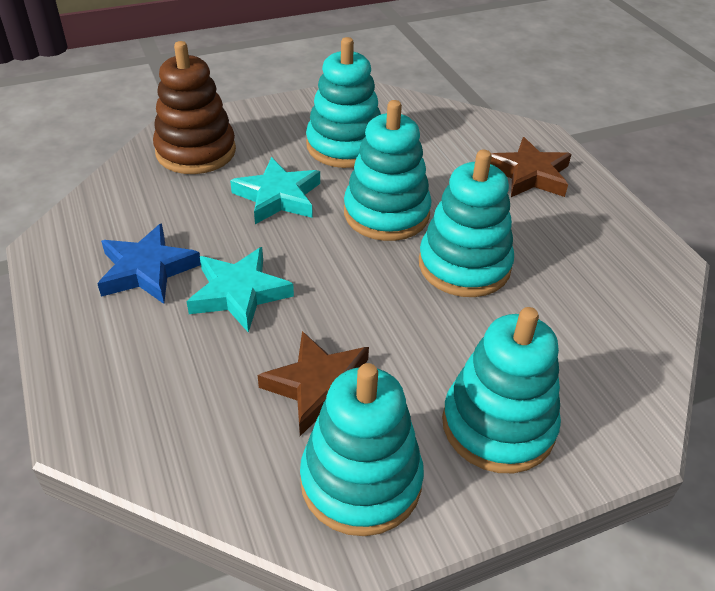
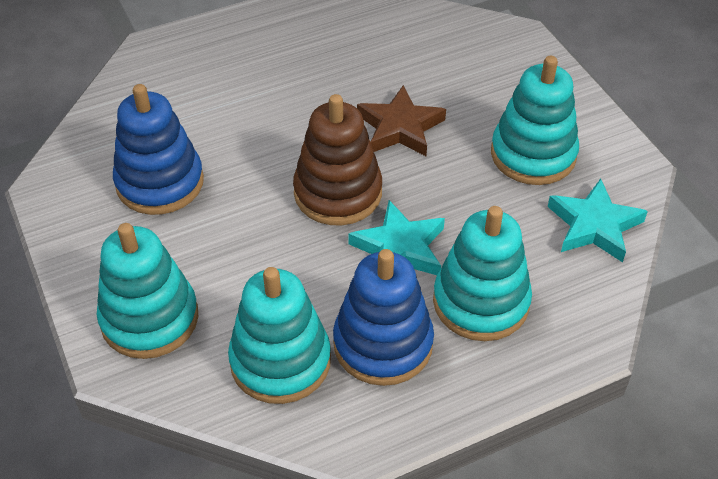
blue stacking toy: none = 0 -> [113,84,204,215] [333,249,434,386] = 2
blue star: [97,223,201,304] = 1 -> none = 0
brown star: [258,331,369,436] [490,137,572,197] = 2 -> [357,85,446,156] = 1
turquoise stacking toy: [300,363,424,536] [306,37,381,168] [344,100,431,241] [419,150,514,297] [442,307,561,473] = 5 -> [97,223,198,359] [228,267,331,404] [433,206,532,341] [491,56,579,185] = 4

